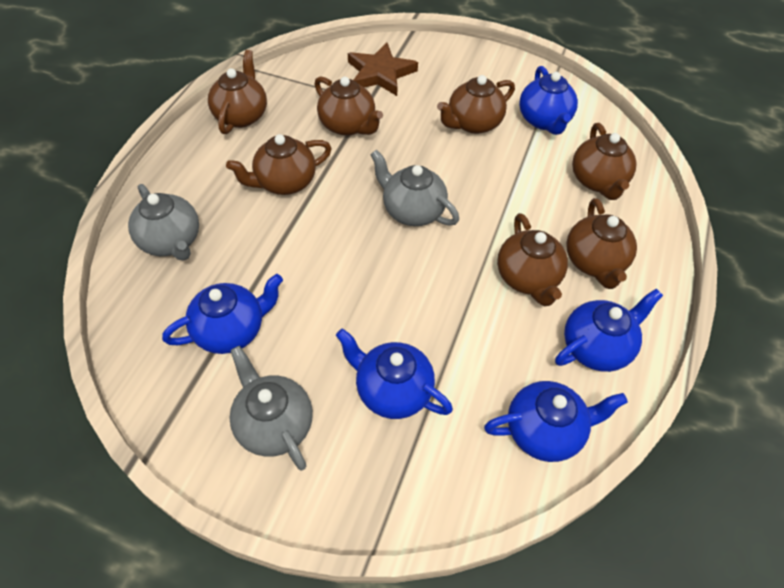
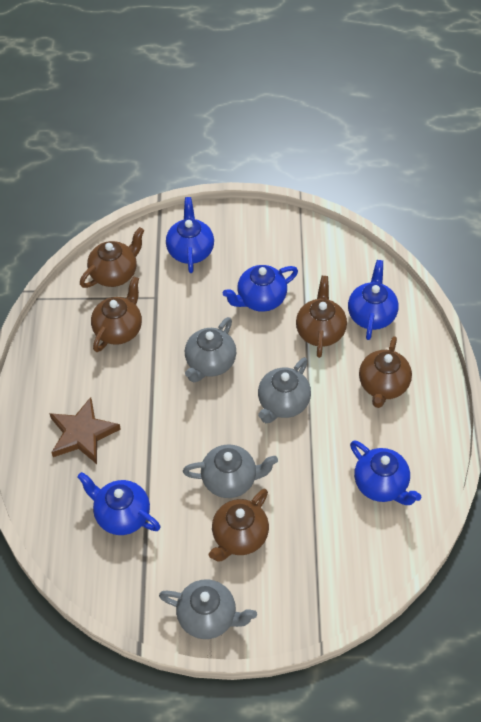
brown teapot: [208,50,267,134] [226,134,332,195] [314,76,383,136] [437,75,515,134] [497,213,568,306] [566,198,637,289] [572,123,637,200] = 7 -> [80,227,145,288] [91,276,142,352] [209,489,269,562] [296,276,347,358] [359,336,412,408] = 5
grey teapot: [128,184,199,261] [230,346,313,471] [370,150,459,226] = 3 -> [159,579,257,639] [183,444,278,498] [185,317,236,383] [258,357,311,423] = 4

